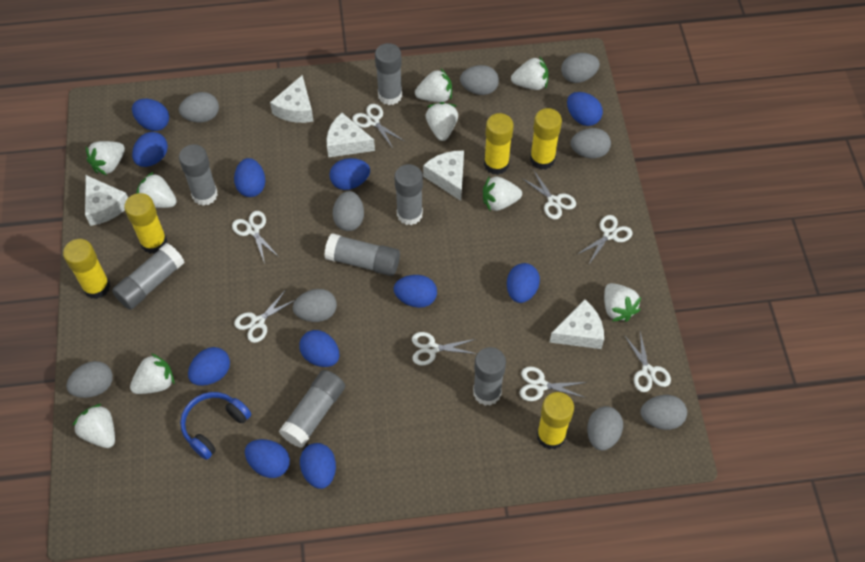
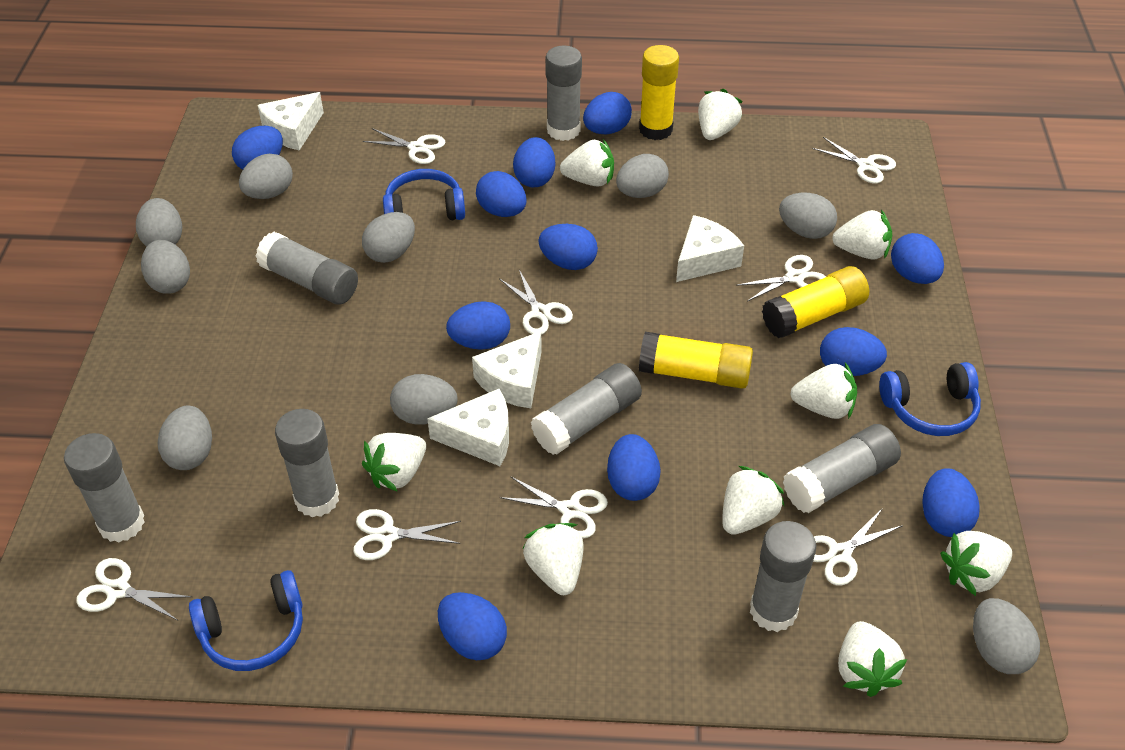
blue headphones: [180,392,251,460] = 1 -> [189,570,303,671] [383,169,465,220] [879,362,981,436] = 3
white cheese: [85,175,128,226] [270,75,314,123] [327,113,375,157] [423,151,464,201] [549,299,604,349] = 5 -> [258,92,324,151] [427,389,509,466] [472,331,542,408] [676,215,744,282] = 4
yellow glue stick: [63,239,110,299] [124,193,167,254] [484,113,514,175] [530,108,562,170] [537,392,574,450] = 5 -> [639,45,679,140] [639,332,753,389] [762,266,869,338] = 3

